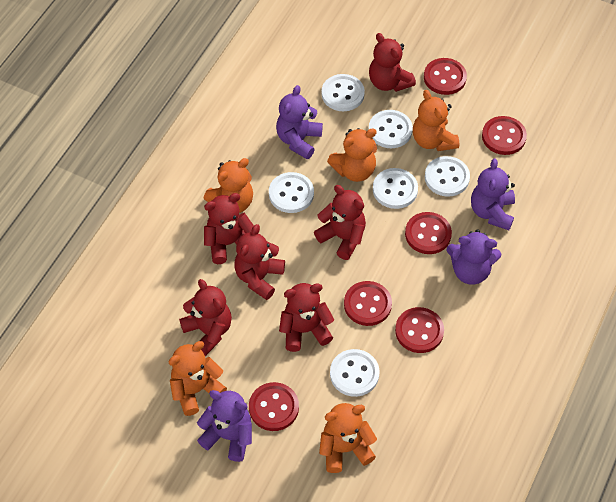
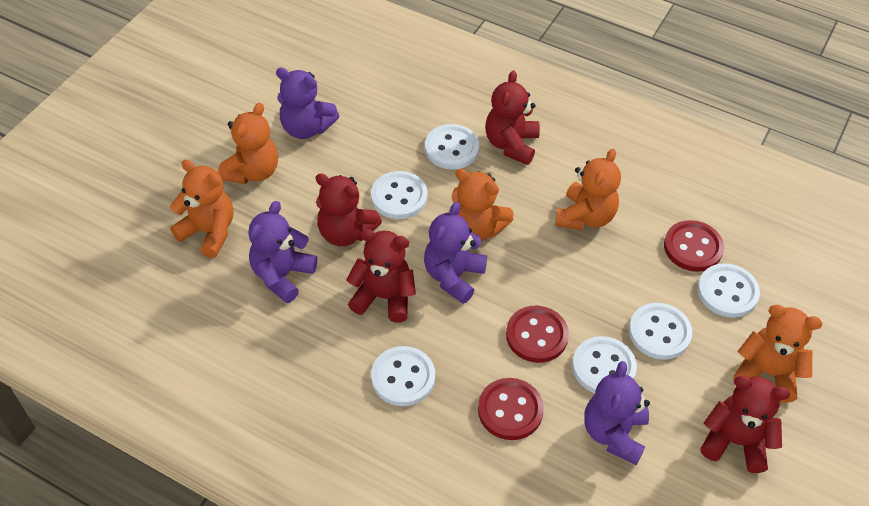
red button: [249,382,299,431] [344,281,392,326] [395,307,444,353] [405,212,452,254] [424,58,467,95] [482,116,527,155] = 6 -> [478,378,544,440] [506,306,569,363] [664,220,724,272] = 3
red teddy bear: [179,279,232,356] [204,193,254,264] [234,224,285,300] [279,283,334,352] [314,185,366,260] [369,33,416,92] = 6 -> [316,173,382,246] [346,229,416,323] [485,70,540,165] [700,376,790,473] = 4

